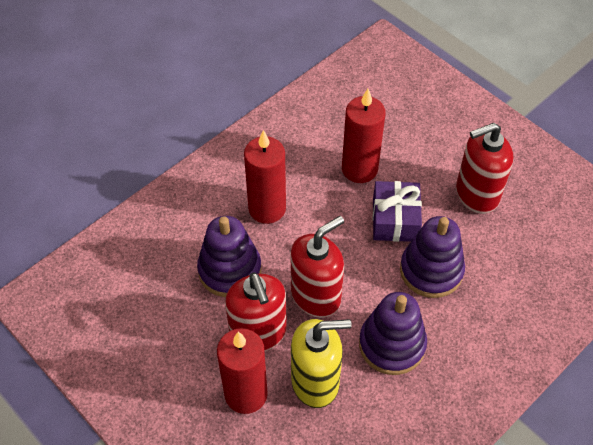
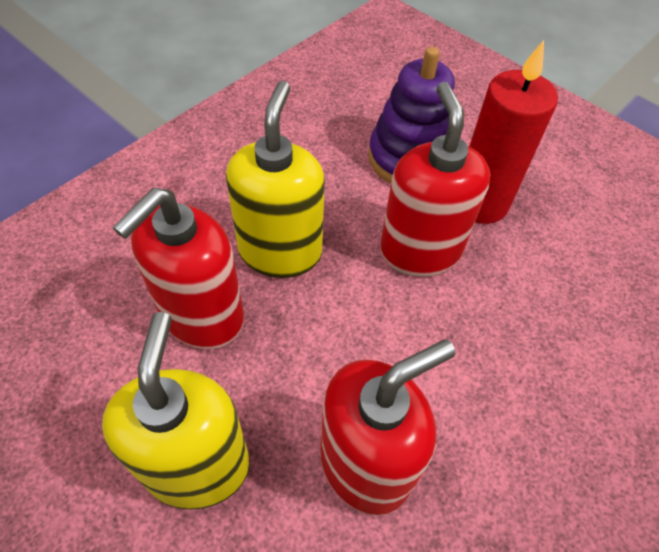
purple gift: [373,181,422,242] = 1 -> none = 0
purple stacking toy: [197,216,261,297] [359,292,427,375] [400,216,465,298] = 3 -> [368,47,455,184] = 1
red candle: [217,328,268,414] [244,130,286,224] [342,89,385,183] = 3 -> [469,40,558,224] = 1
yellow soap dispenser: [291,319,352,408] = 1 -> [102,312,250,510] [226,81,325,278] = 2

